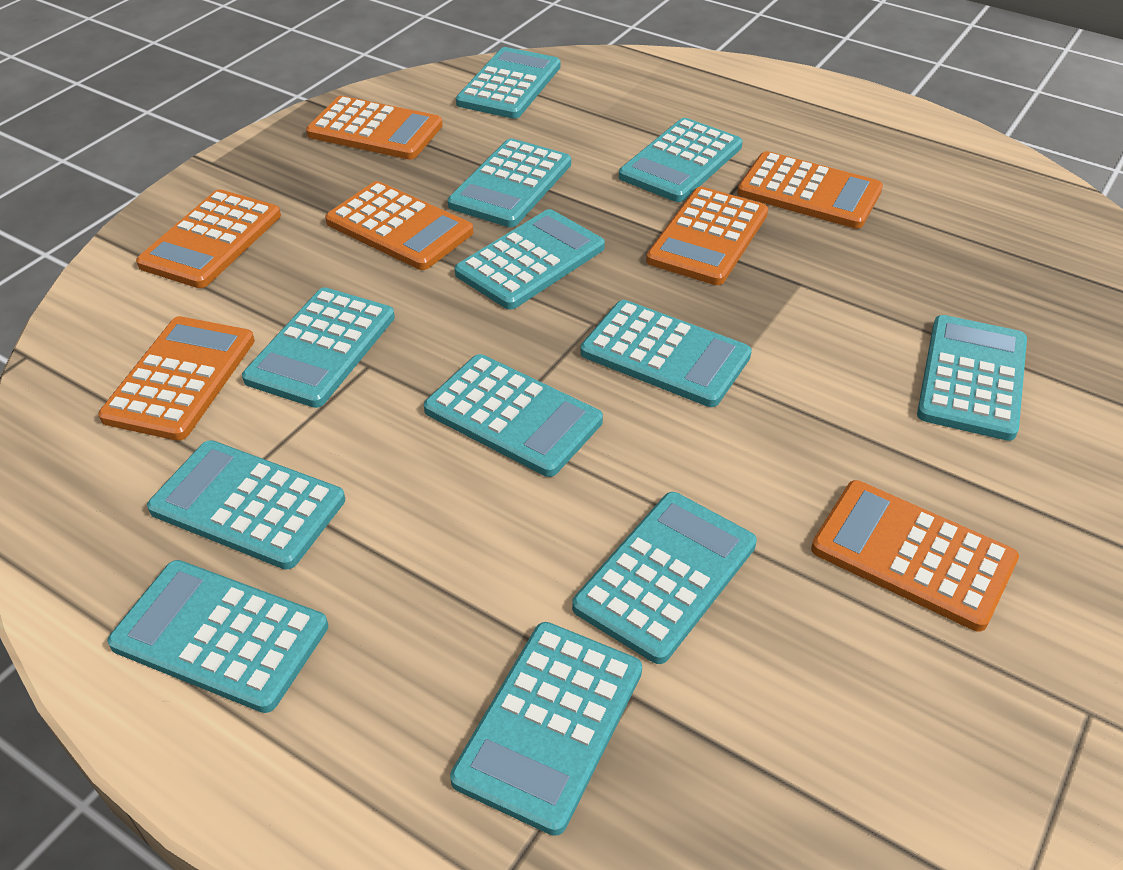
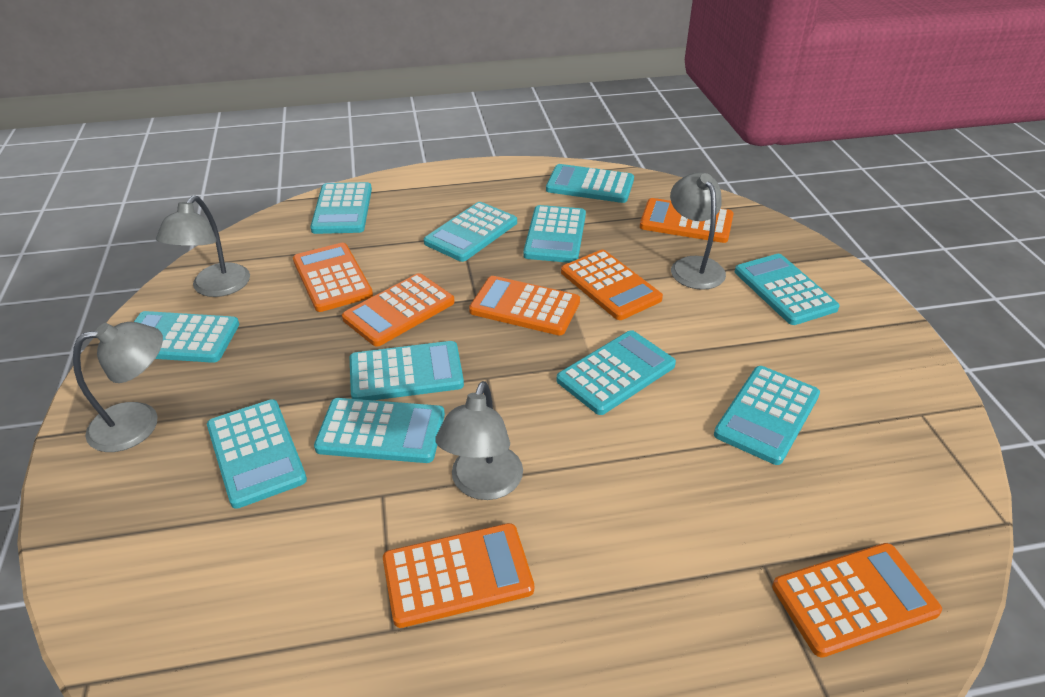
grey lamp: none = 0 -> [73,322,163,452] [156,196,250,297] [435,381,523,500] [670,172,726,290] = 4
turquoise calculator: [107,560,328,713] [147,440,345,570] [242,287,395,408] [424,354,603,477] [448,138,571,227] [450,622,642,836] [455,209,605,310] [456,47,561,119] [572,492,757,664] [580,300,752,407] [619,118,743,202] [917,315,1027,441] = 12 -> [134,311,239,363] [207,399,307,509] [310,182,372,234] [314,398,445,463] [350,341,464,400] [424,202,517,262] [523,205,586,263] [546,164,634,203] [556,330,676,415] [714,366,820,465] [735,254,840,325] = 11

